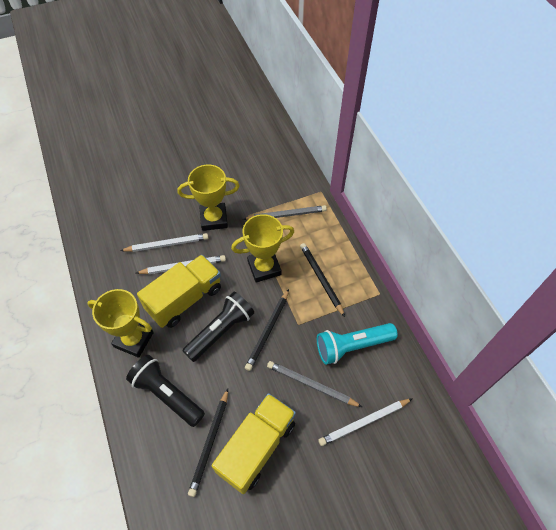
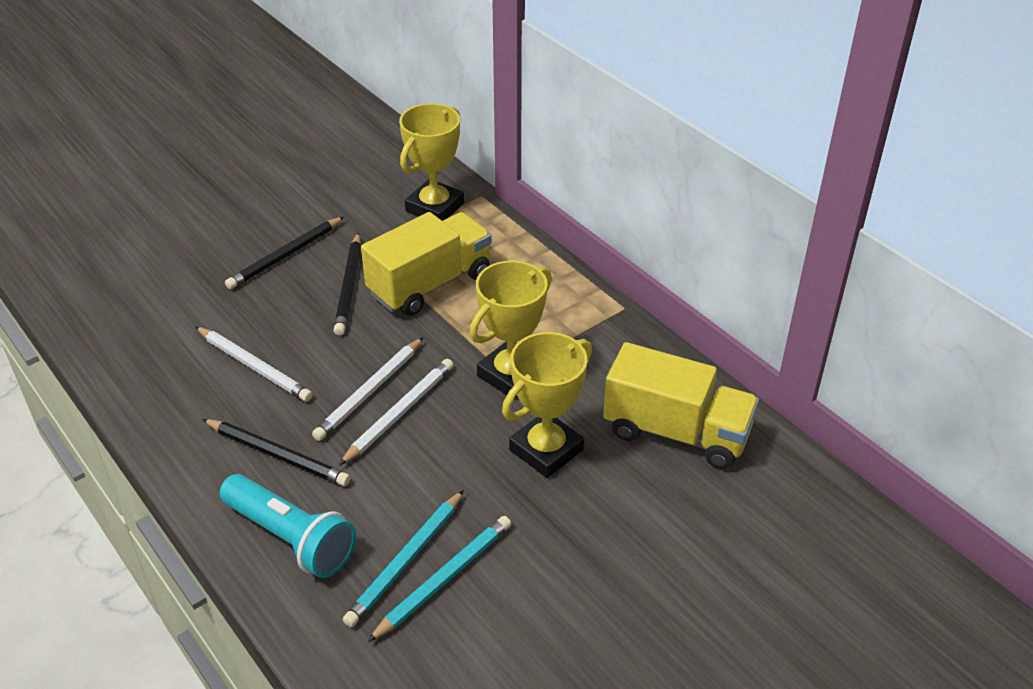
black flashlight: [126,355,205,427] [182,292,254,362] = 2 -> none = 0
grey pencil: [243,205,327,220] [267,361,362,407] = 2 -> none = 0
turquoise pencil: none = 0 -> [343,490,464,627] [368,516,511,642] = 2

